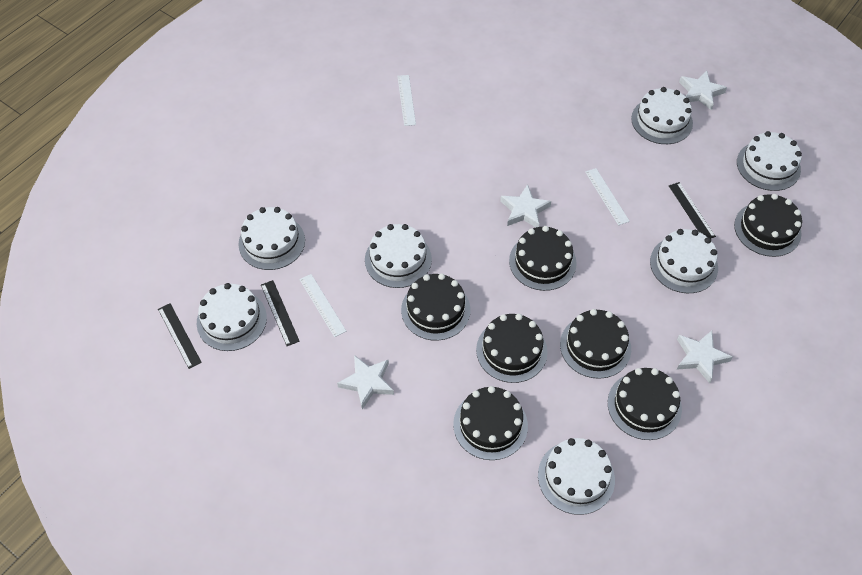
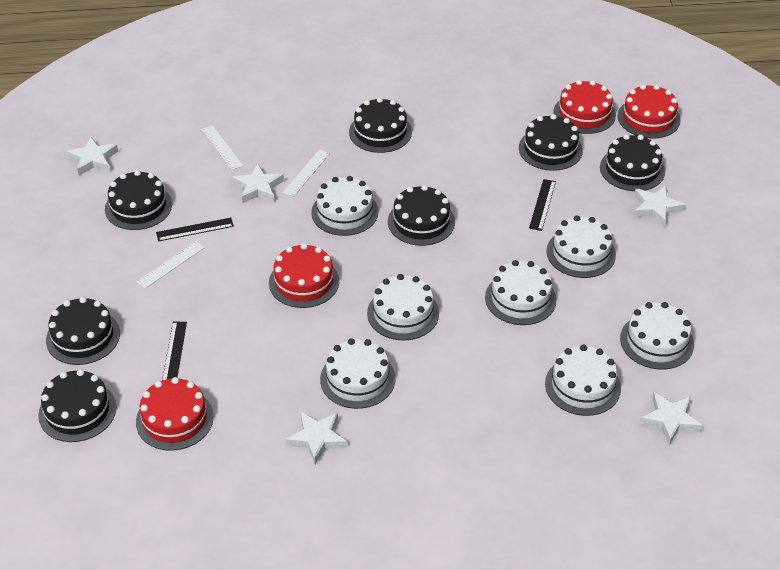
red cake: none = 0 -> [136,377,214,451] [269,243,339,308] [553,80,616,134] [618,84,681,138] = 4
white star: [337,355,394,409] [500,184,551,228] [676,330,733,383] [679,70,727,110] = 4 -> [66,137,118,175] [232,164,284,203] [286,412,347,464] [634,185,685,227] [639,392,702,445] = 5

